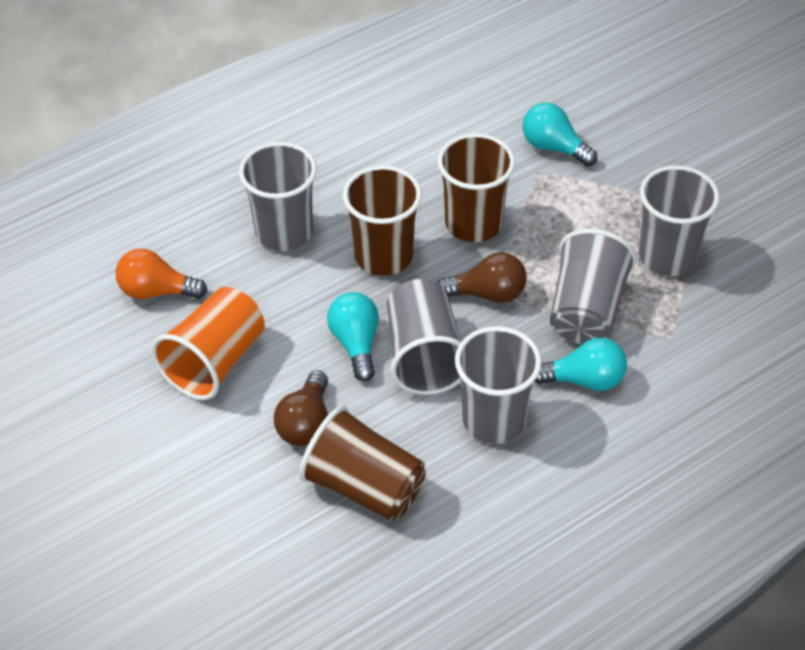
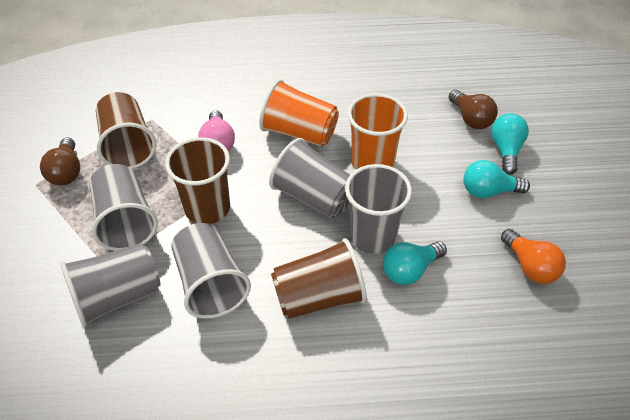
orange cup: [151,287,265,400] = 1 -> [259,79,339,147] [348,93,408,170] = 2
pink light bulb: none = 0 -> [198,110,235,151] = 1

